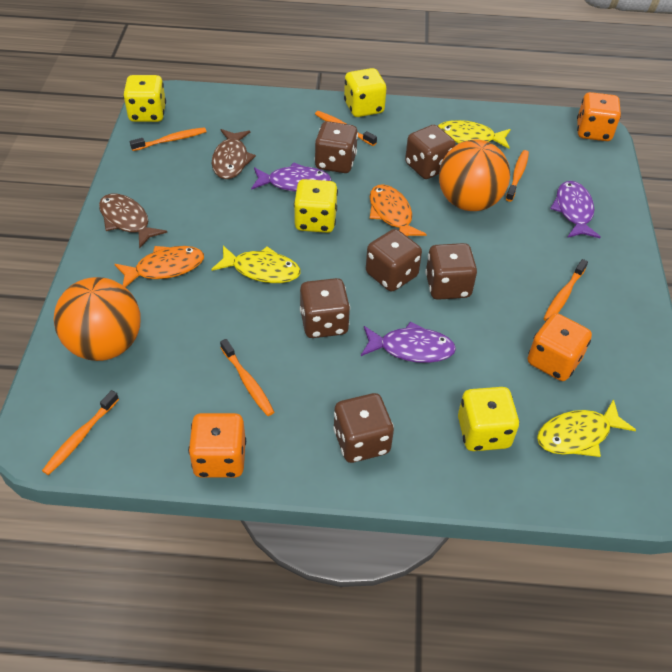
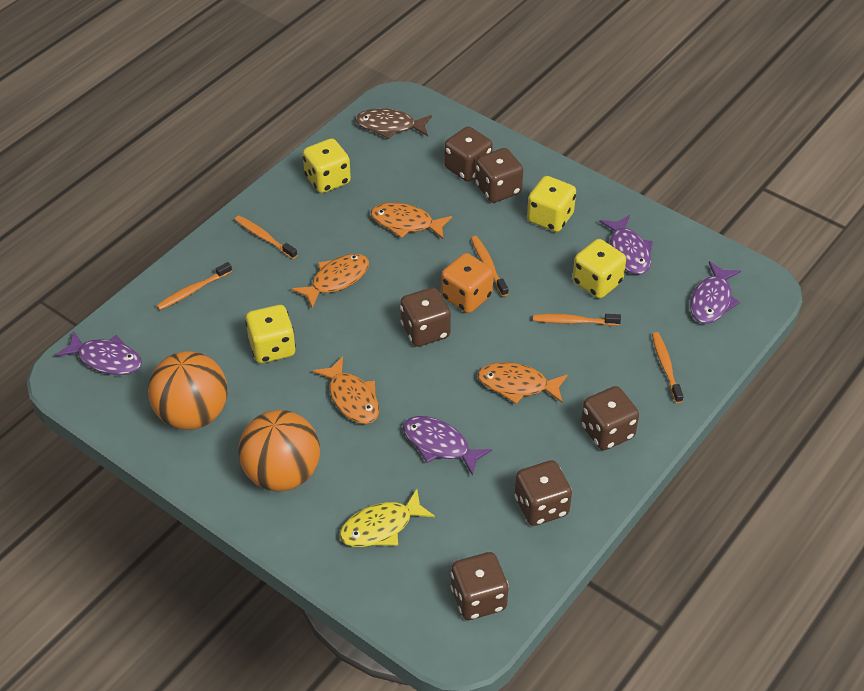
brown fish: [99,194,167,248] [212,129,256,179] = 2 -> [355,108,432,139] = 1
orange dice: [188,413,246,478] [528,313,592,381] [577,92,621,141] = 3 -> [441,253,494,313] = 1
orange fish: [115,246,204,287] [370,184,427,237] = 2 -> [291,254,369,308] [313,357,379,424] [371,203,452,239] [478,362,568,404] = 4
orange toothbrush: [42,390,119,475] [130,127,207,151] [220,339,274,416] [315,111,377,146] [506,150,529,202] [543,259,588,321] = 6 -> [156,262,232,310] [235,216,297,259] [471,236,508,297] [533,314,621,326] [652,332,684,403] = 5
purple fish: [251,162,331,192] [361,321,456,363] [550,181,601,238] = 3 -> [55,331,142,375] [403,416,492,476] [599,215,653,275] [690,261,741,324] = 4
yellow fish: [211,246,301,283] [438,120,511,149] [537,399,636,457] = 3 -> [339,489,435,547] = 1

